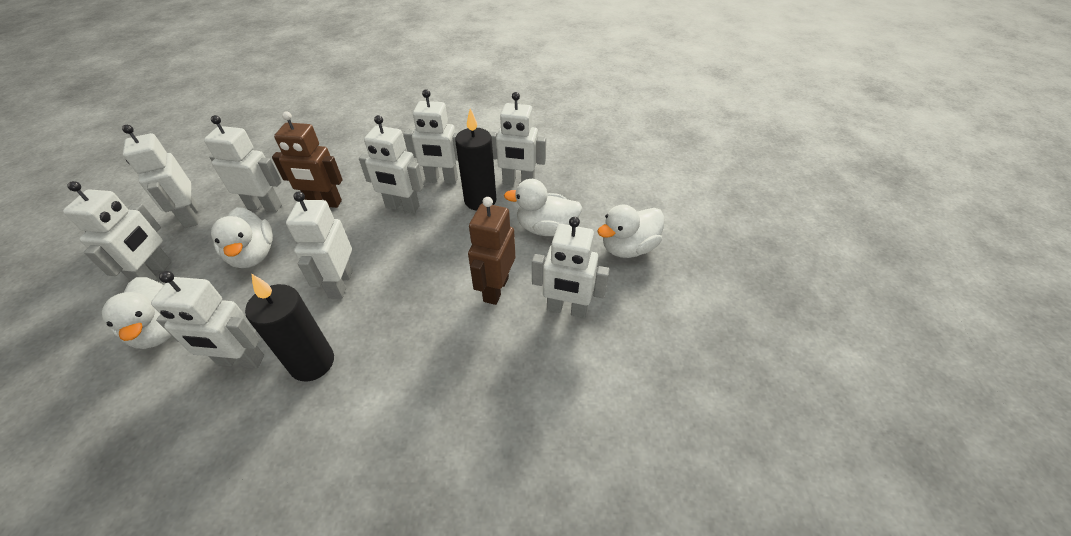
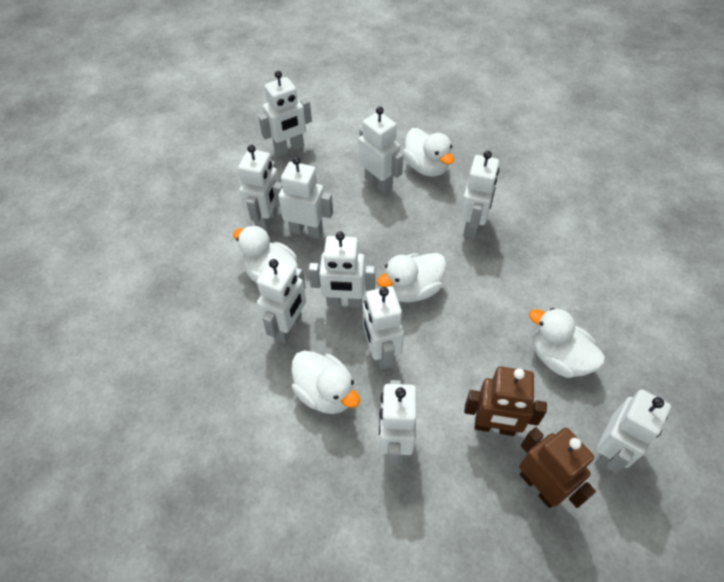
black candle: [245,274,334,381] [455,108,497,211] = 2 -> none = 0
white duck: [102,277,171,349] [211,207,273,268] [504,179,582,236] [597,204,664,258] = 4 -> [233,225,298,283] [291,350,360,414] [377,253,446,303] [403,128,454,177] [529,308,605,378] = 5
white robot: [63,181,172,281] [122,125,198,228] [151,271,264,369] [204,115,282,212] [286,191,353,299] [359,115,424,213] [403,89,458,184] [489,92,546,185] [532,217,610,318] = 9 -> [238,145,279,232] [257,259,306,343] [258,71,312,156] [272,156,333,239] [308,231,375,308] [358,107,403,194] [363,286,404,370] [379,380,416,466] [460,151,499,239] [595,389,671,473] = 10

